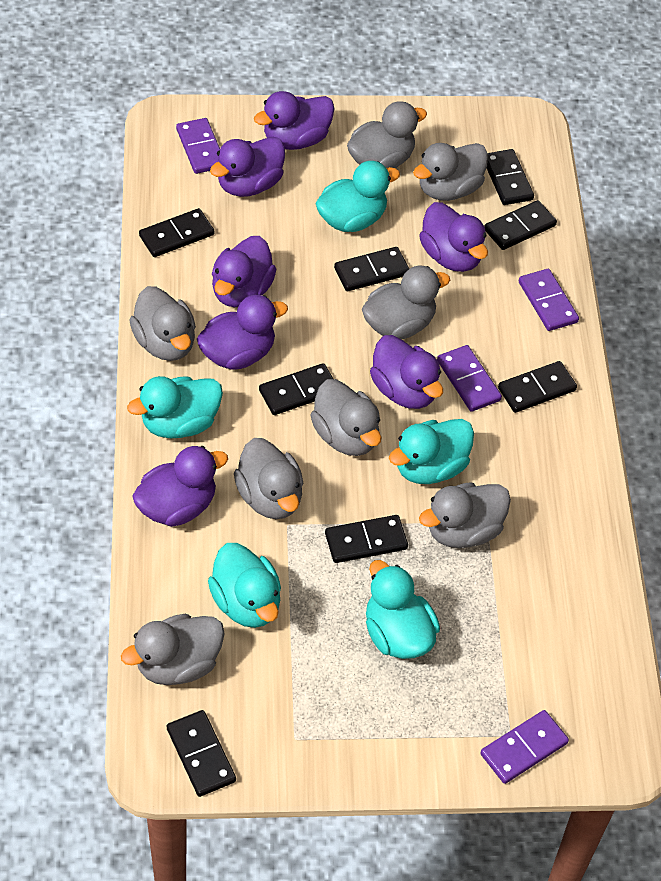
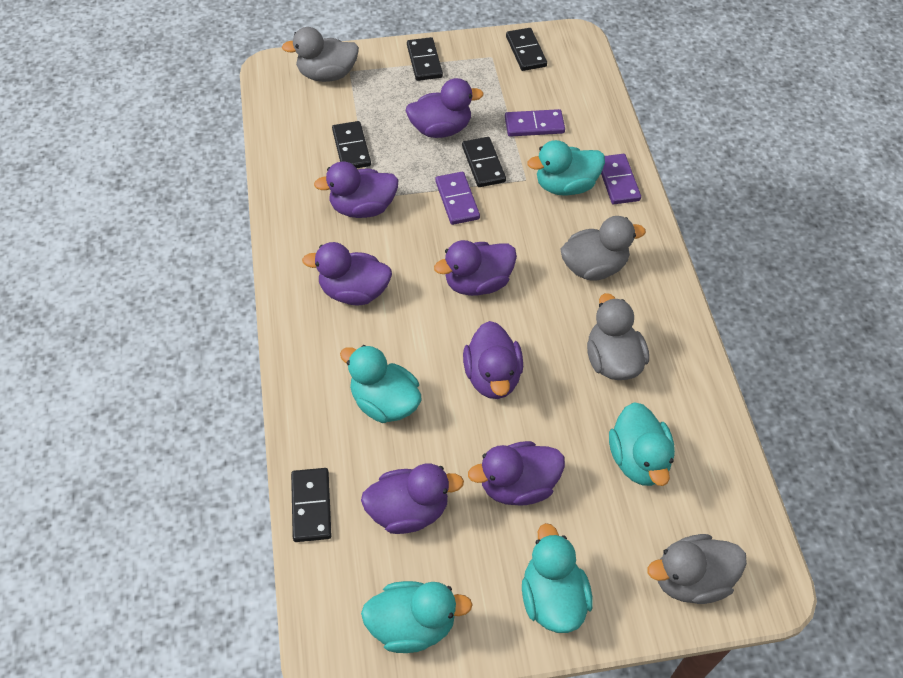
black domino: [139,208,214,257] [167,710,236,797] [259,363,333,415] [325,515,408,563] [334,247,409,291] [484,200,557,250] [487,149,534,205] [498,361,577,413] = 8 -> [291,468,331,542] [332,121,371,168] [407,37,443,81] [462,137,506,187] [506,28,547,71] = 5
grey duck: [121,614,224,685] [129,286,196,361] [234,438,303,519] [310,379,381,456] [347,101,427,168] [362,266,450,339] [413,143,488,201] [419,482,511,548] = 8 -> [282,27,359,82] [561,216,646,281] [587,293,649,380] [647,534,747,604] = 4
purple domino: [176,118,220,174] [437,345,502,412] [480,710,569,784] [519,269,579,331] = 4 -> [435,172,480,225] [505,109,565,137] [601,154,641,204] = 3

